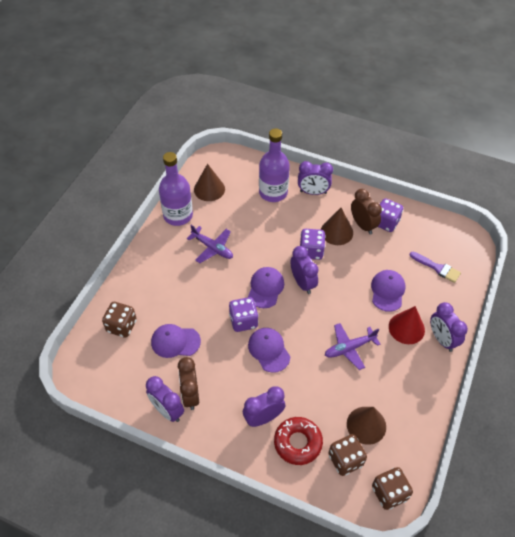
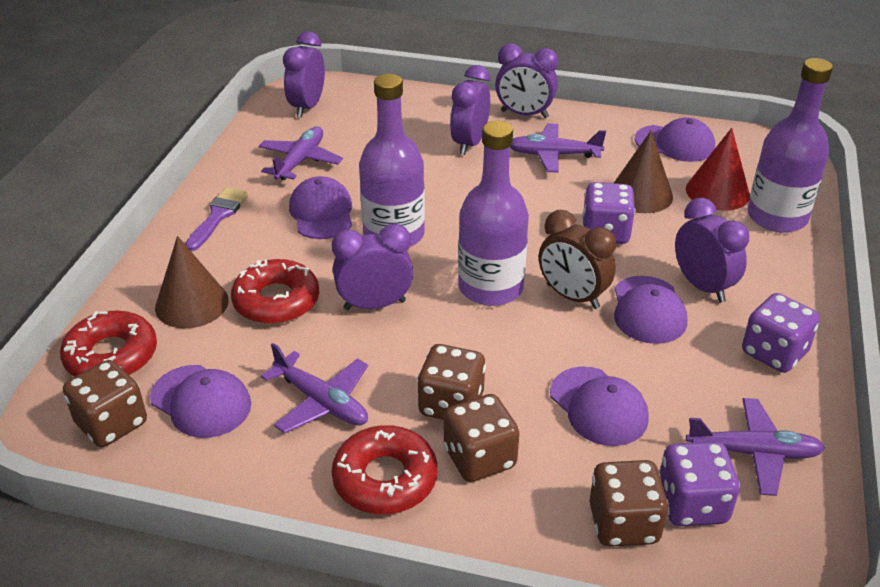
brown clock: [178,357,199,410] [351,189,382,235] = 2 -> [539,210,616,309] = 1
brown cone: [194,164,225,201] [321,208,353,245] [347,407,386,445] = 3 -> [155,236,229,328] [614,130,673,213] = 2
brown dice: [102,302,137,338] [328,434,367,476] [372,467,413,510] = 3 -> [63,360,147,447] [417,344,486,420] [444,394,520,482] [589,460,669,547] = 4
purple bottle: [159,152,193,226] [259,128,290,202] = 2 -> [359,74,425,247] [458,121,529,306] [747,58,833,233] = 3
purple cap: [151,324,201,358] [248,267,284,308] [248,328,291,373] [371,270,405,312] = 4 -> [150,365,251,438] [289,176,352,239] [550,366,649,446] [614,276,687,344] [635,117,715,162] = 5
purple plane: [187,225,233,263] [325,323,380,370] = 2 -> [258,126,343,180] [261,343,368,433] [510,123,606,173] [686,398,825,496] = 4
red donut: [274,417,323,465] = 1 -> [60,310,157,377] [231,259,319,324] [331,425,437,514] = 3

